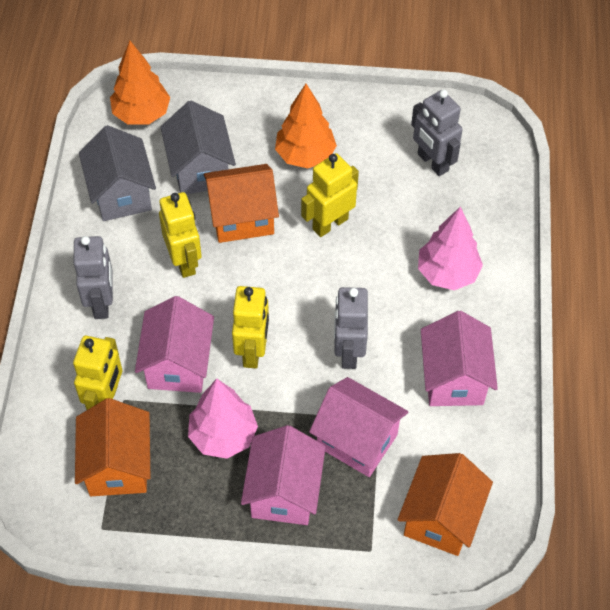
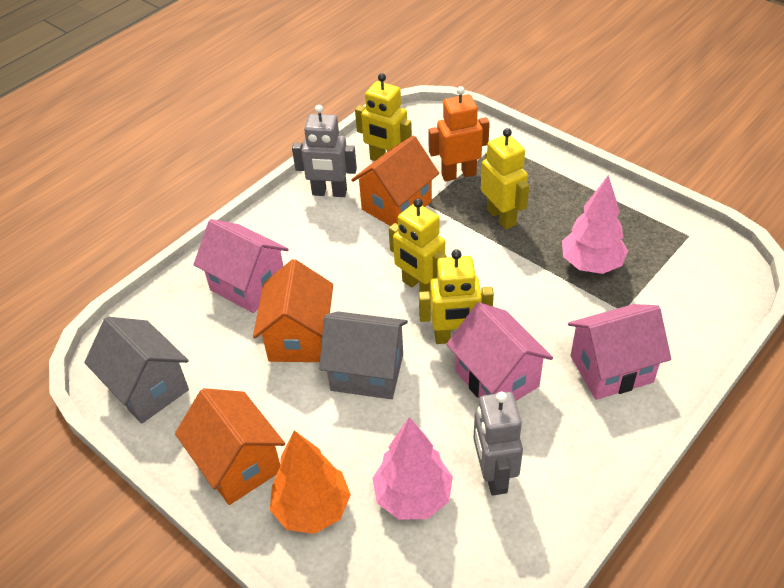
grey robot: [74,236,113,319] [334,287,368,369] [411,89,463,176] = 3 -> [292,105,357,197] [473,392,523,496] = 2
orange robot: none = 0 -> [428,86,490,181] = 1
orange tree: [110,41,170,125] [275,84,337,169] = 2 -> [270,430,351,534] = 1
pink house: [135,296,214,393] [241,425,326,525] [309,377,408,477] [421,311,498,406] = 4 -> [193,219,289,313] [446,302,553,401] [568,304,671,400] = 3

